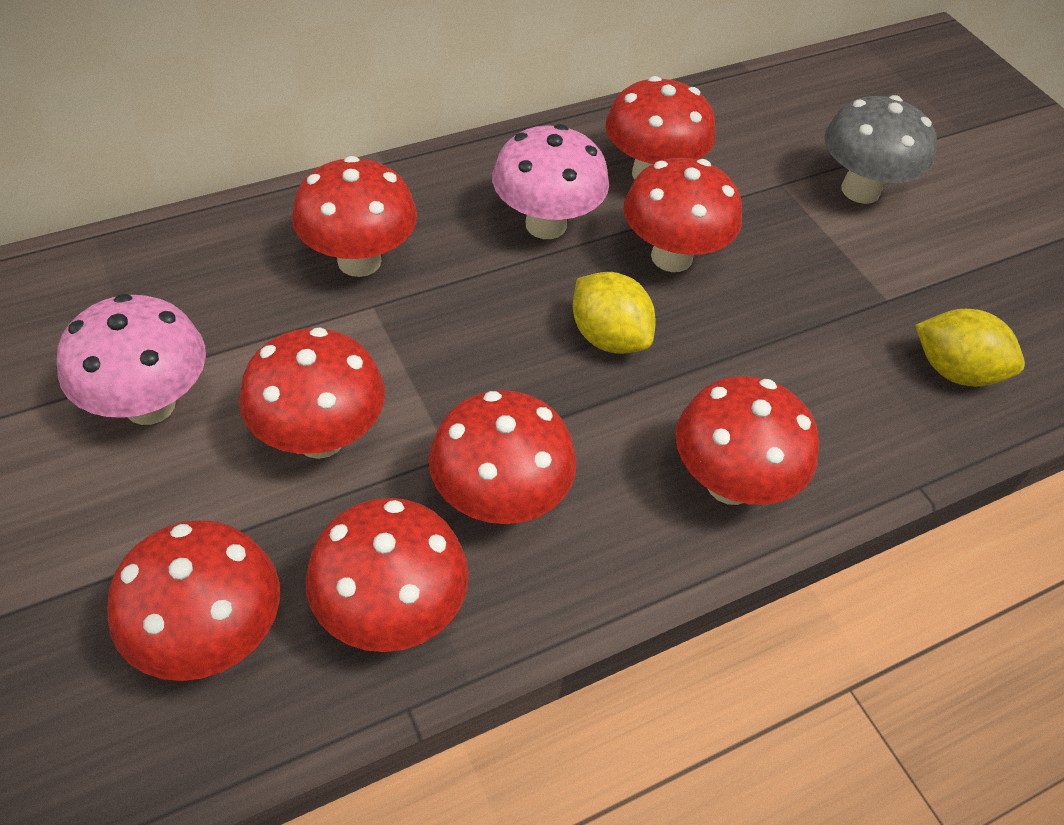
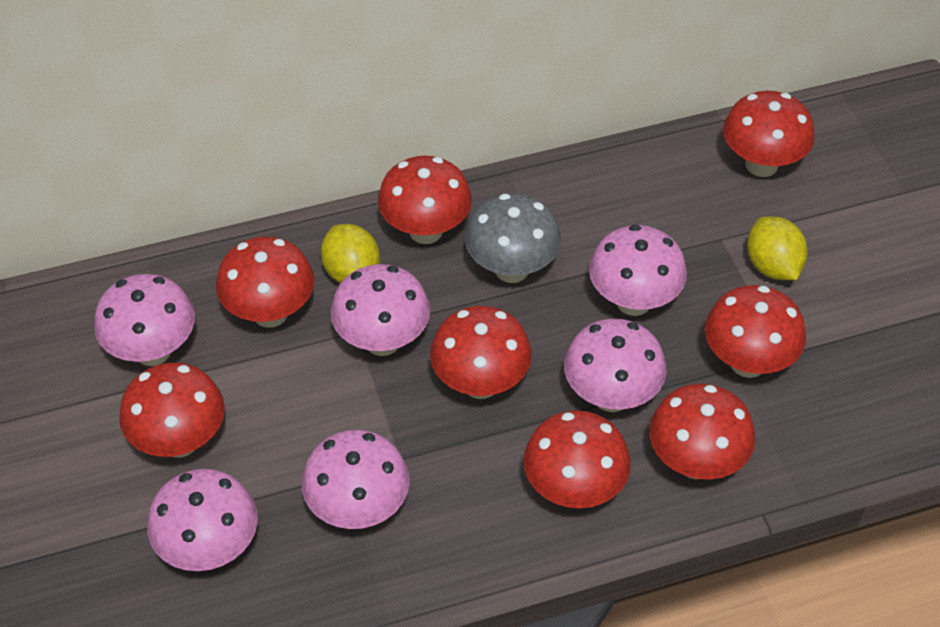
pink mushroom: [57,294,206,425] [492,124,609,239] = 2 -> [94,274,195,366] [147,469,258,571] [302,430,410,529] [331,264,430,356] [564,319,666,412] [589,225,687,316] = 6

